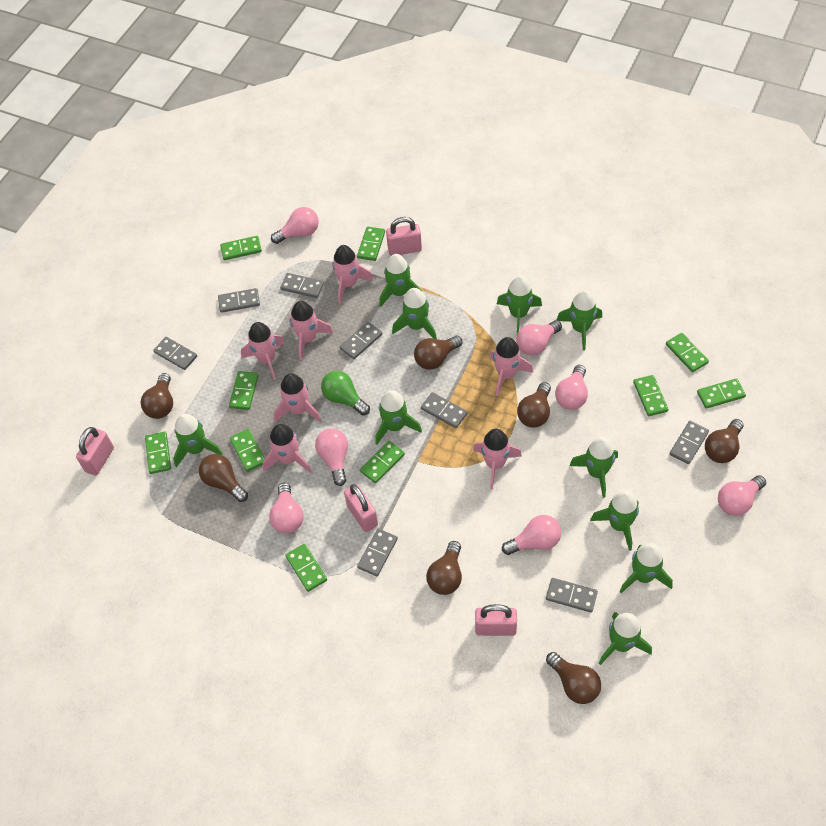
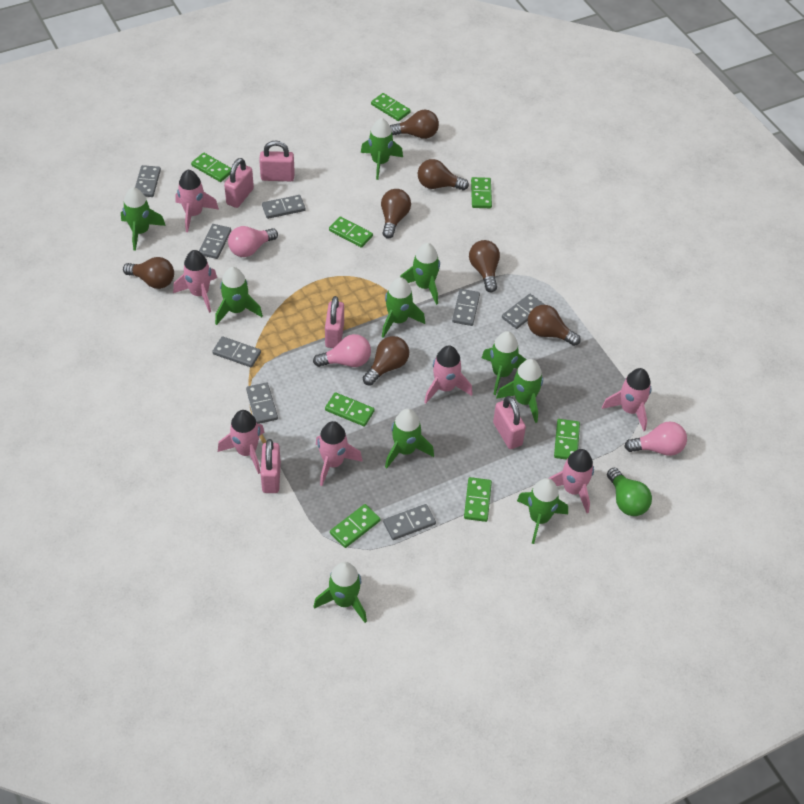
green domino: [145,432,171,474] [220,236,262,260] [229,371,259,410] [230,429,265,472] [285,544,327,592] [357,227,385,261] [360,441,405,483] [633,375,669,416] [666,333,709,372] [697,379,746,409] = 10 -> [191,153,231,182] [325,392,375,426] [329,217,373,248] [330,504,380,548] [371,93,411,121] [464,477,492,522] [471,177,492,208] [554,419,580,460] = 8
pink light bulb: [269,483,303,534] [271,207,319,244] [315,428,348,486] [502,515,561,555] [516,320,562,355] [555,365,588,410] [718,475,766,516] = 7 -> [228,226,278,257] [313,334,371,367] [624,421,687,456] = 3
pink padlock: [76,427,114,475] [344,484,378,532] [386,217,422,256] [475,604,517,636] = 4 -> [224,158,254,208] [259,141,295,181] [260,439,281,493] [325,296,344,348] [493,396,526,449] = 5

